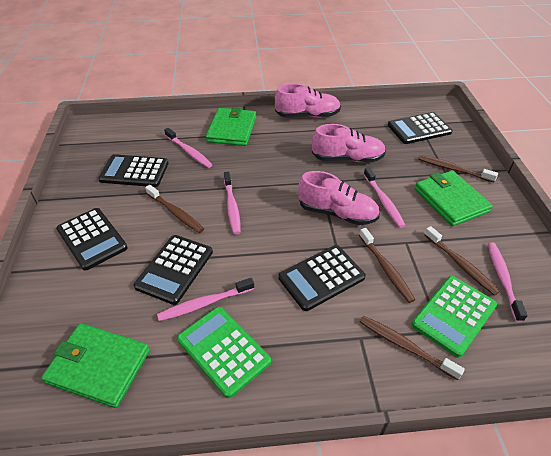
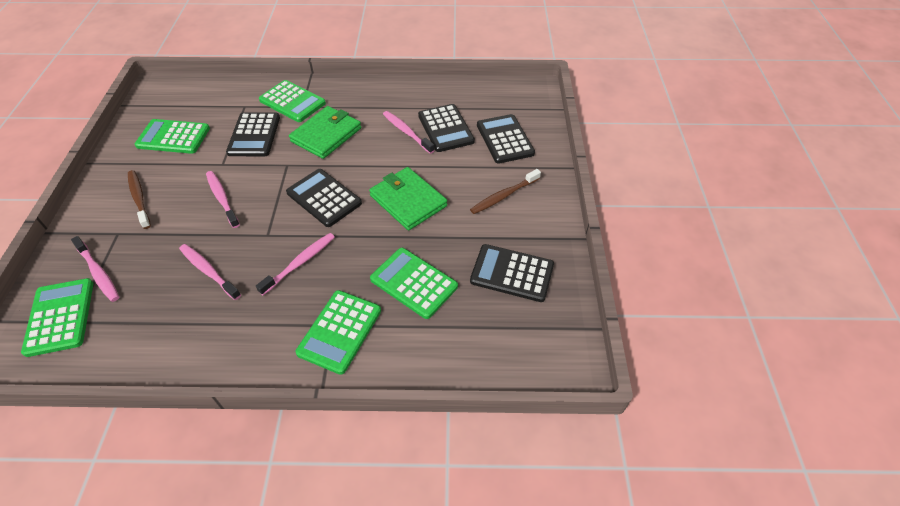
brown toothbrush: [145,185,204,233] [359,228,415,303] [360,316,465,380] [418,155,498,182] [424,226,500,296] = 5 -> [128,170,151,229] [470,169,541,214] = 2
green calculator: [177,307,271,398] [412,276,497,357] = 2 -> [21,278,93,357] [135,119,210,154] [259,80,326,122] [296,290,381,375] [370,248,458,319] = 5
green wallet: [41,323,150,408] [206,107,256,146] [415,170,493,226] = 3 -> [289,106,361,159] [369,167,447,231] = 2
pink shoe: [275,84,341,118] [298,171,380,225] [312,124,386,162] = 3 -> none = 0

